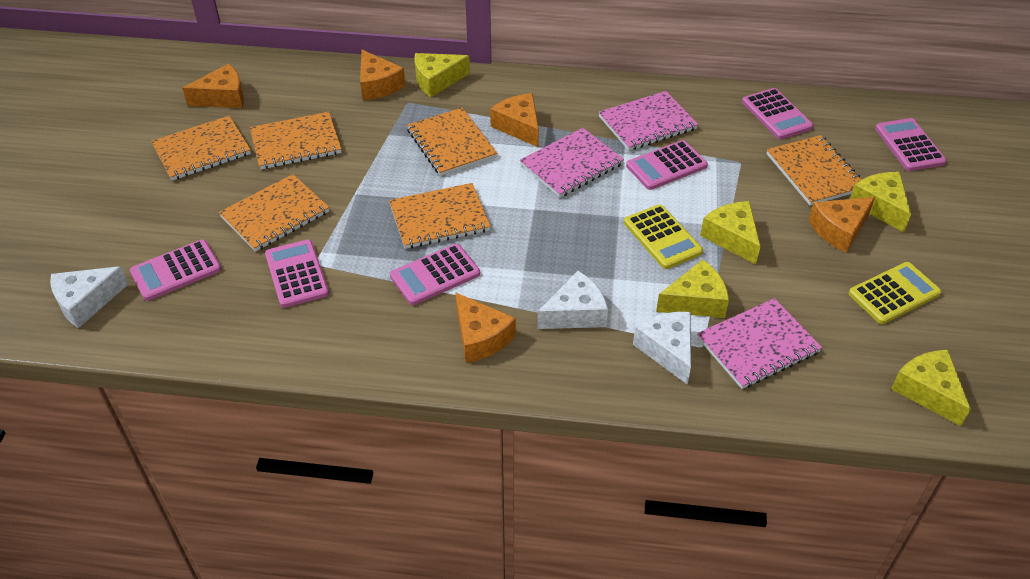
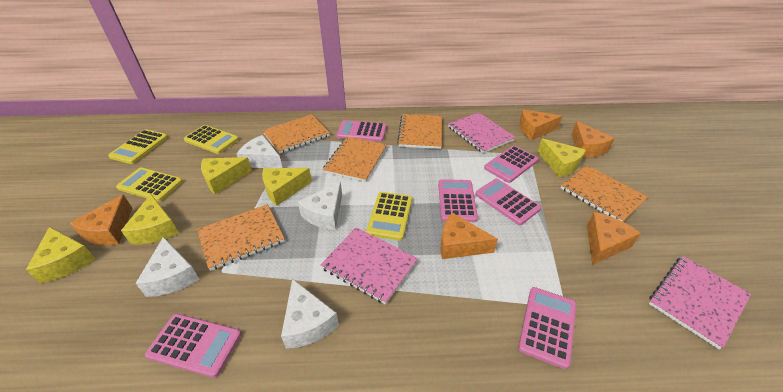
orange notebook: [151,116,251,181] [219,174,329,252] [250,112,342,169] [389,183,491,249] [407,108,497,176] [767,135,862,205] = 6 -> [197,204,285,271] [263,114,330,154] [323,136,387,182] [397,114,442,149] [561,165,648,221] = 5
white cheese: [50,266,128,328] [537,271,608,329] [633,312,691,385] = 3 -> [135,237,199,297] [237,135,283,168] [281,279,339,349] [298,182,342,230] = 4
yellow calculator: [624,204,703,269] [848,262,941,324] = 2 -> [108,129,168,164] [116,167,183,202] [184,125,239,154] [366,192,412,240] = 4

